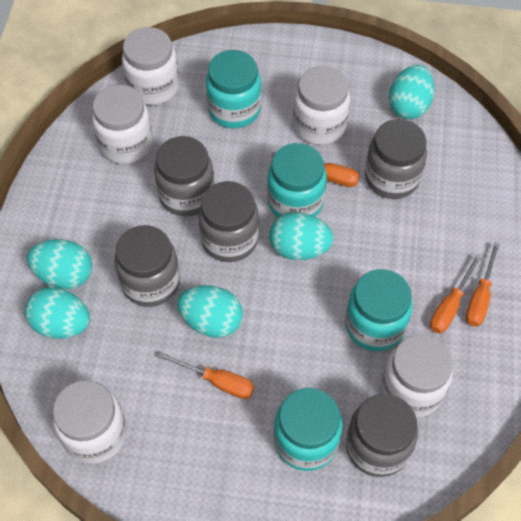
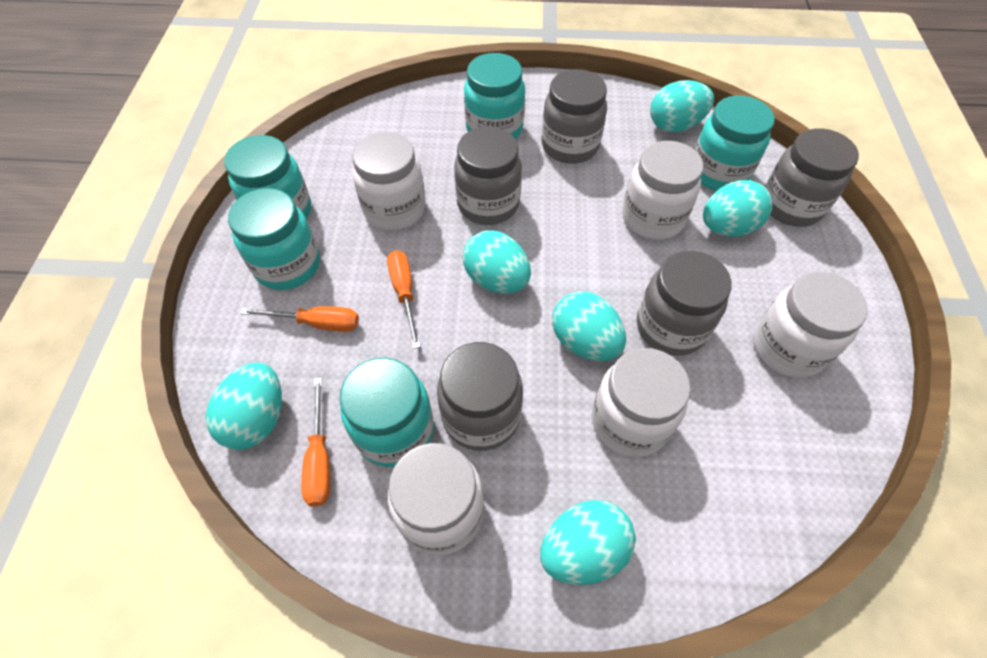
orange screwdriver: [158,352,254,399] [271,152,359,187] [430,254,481,333] [466,242,500,327] = 4 -> [240,306,359,332] [301,378,330,506] [387,250,421,349] = 3
turquoise egg: [25,287,90,339] [27,239,92,289] [177,285,243,338] [269,212,333,260] [389,65,435,119] = 5 -> [206,363,282,450] [463,231,531,293] [540,500,636,585] [552,291,626,361] [650,80,714,132] [703,180,772,237] = 6
turquoise jar: [206,50,262,129] [267,143,327,218] [274,388,343,471] [345,269,413,351] = 4 -> [224,135,311,219] [228,188,320,290] [340,358,434,467] [464,53,525,139] [694,95,775,191] = 5

